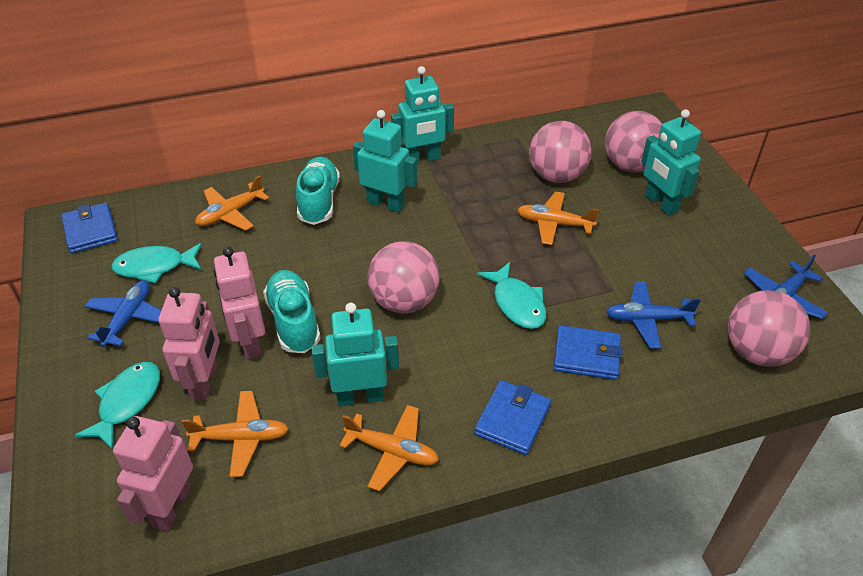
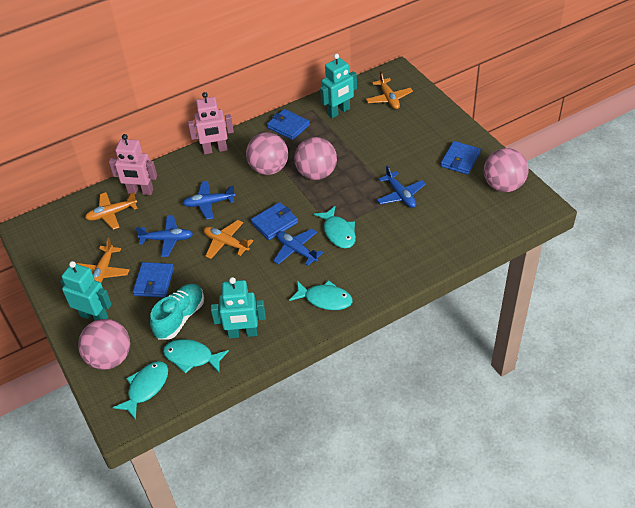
blue plane: [85,280,161,347] [606,281,700,349] [744,255,828,319] = 3 -> [135,215,193,257] [182,181,235,220] [273,229,323,266] [377,166,426,208] = 4
blue wallet: [61,202,118,254] [474,380,551,455] [553,325,623,380] = 3 -> [133,262,174,298] [251,202,298,240] [267,109,310,140] [440,141,481,175] = 4
pink robot: [113,416,193,531] [158,287,220,400] [214,247,265,359] = 3 -> [109,134,157,195] [188,92,234,154] = 2
turquoise fish: [74,362,160,450] [111,243,202,284] [477,262,546,329] = 3 -> [113,361,168,420] [163,339,229,374] [289,280,353,310] [314,206,356,249] = 4
turquoise robot: [311,303,399,406] [353,110,417,213] [391,66,454,164] [642,109,701,216] = 4 -> [60,261,112,321] [211,277,266,338] [320,54,357,118] = 3
turquoise shoe: [263,270,320,353] [296,157,340,225] = 2 -> [150,284,204,340] = 1

